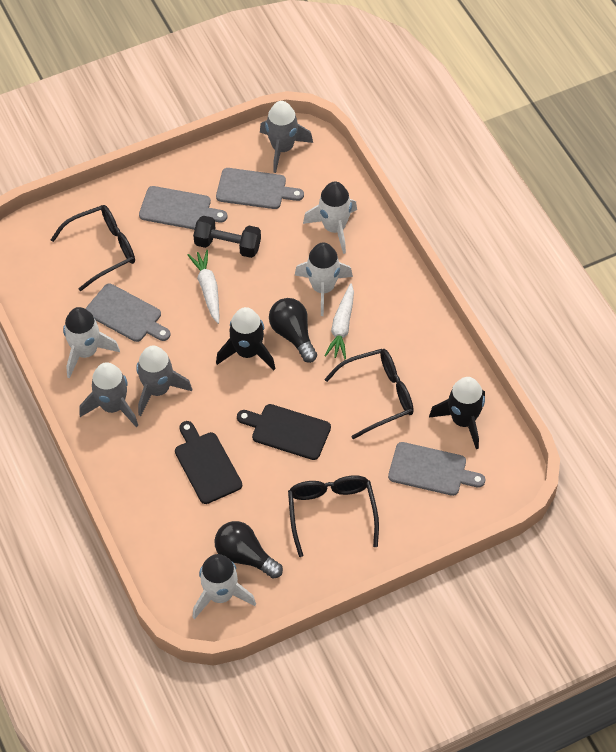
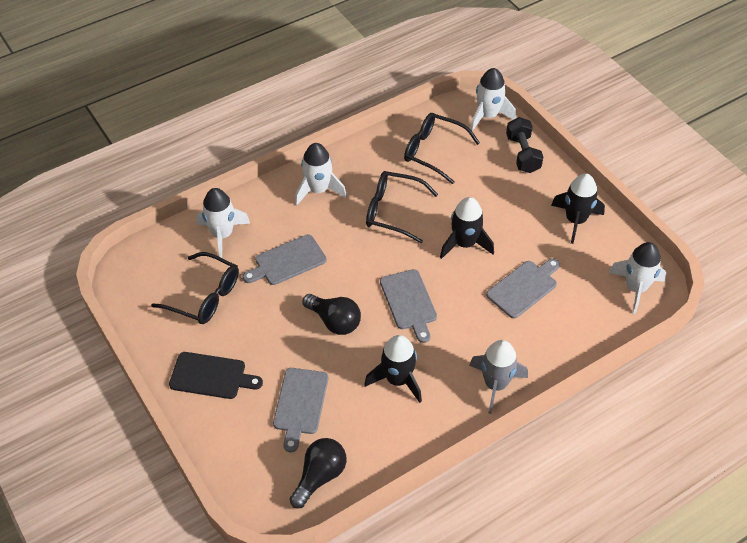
black cutting board: [175,421,242,504] [237,404,331,460] = 2 -> [169,352,263,399] = 1
black rocket: [216,307,275,370] [429,377,485,449] = 2 -> [364,335,422,403] [440,197,494,259] [551,173,605,244] = 3
grey rocket: [79,362,138,428] [136,346,192,416] [260,101,313,173] = 3 -> [469,340,528,414] = 1
white carrot: [188,250,219,324] [324,283,354,359] = 2 -> none = 0

